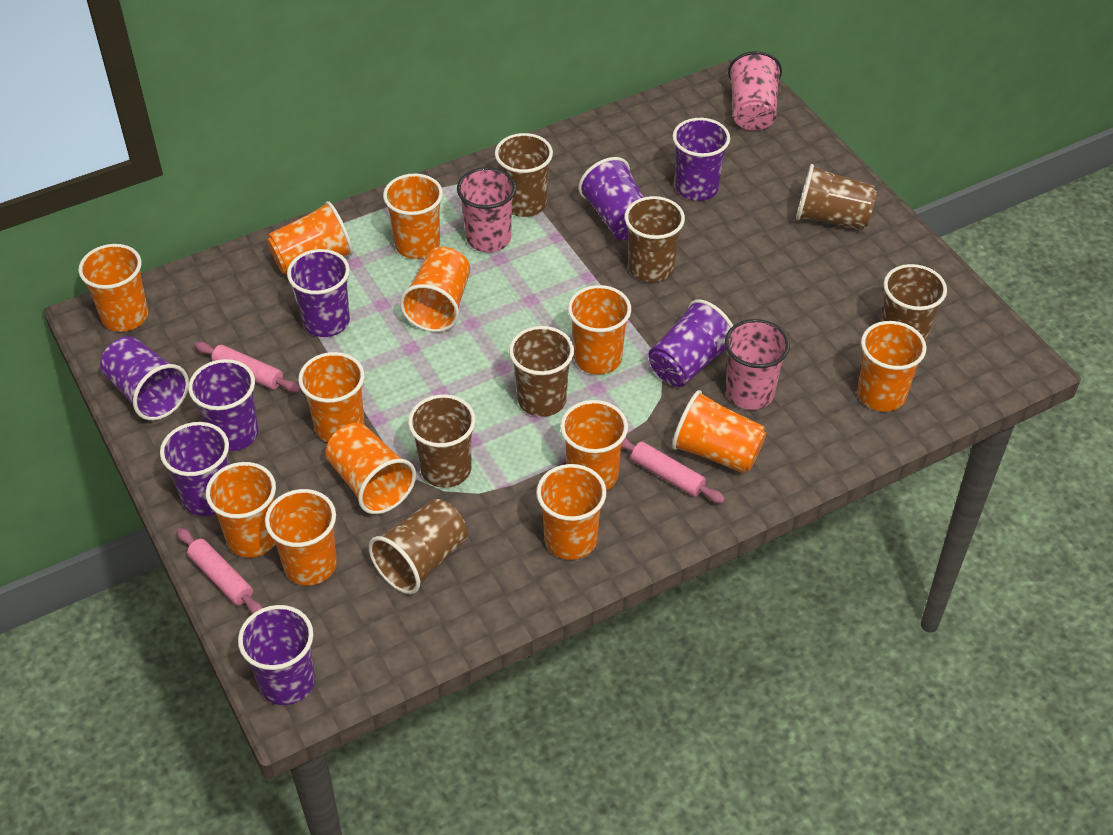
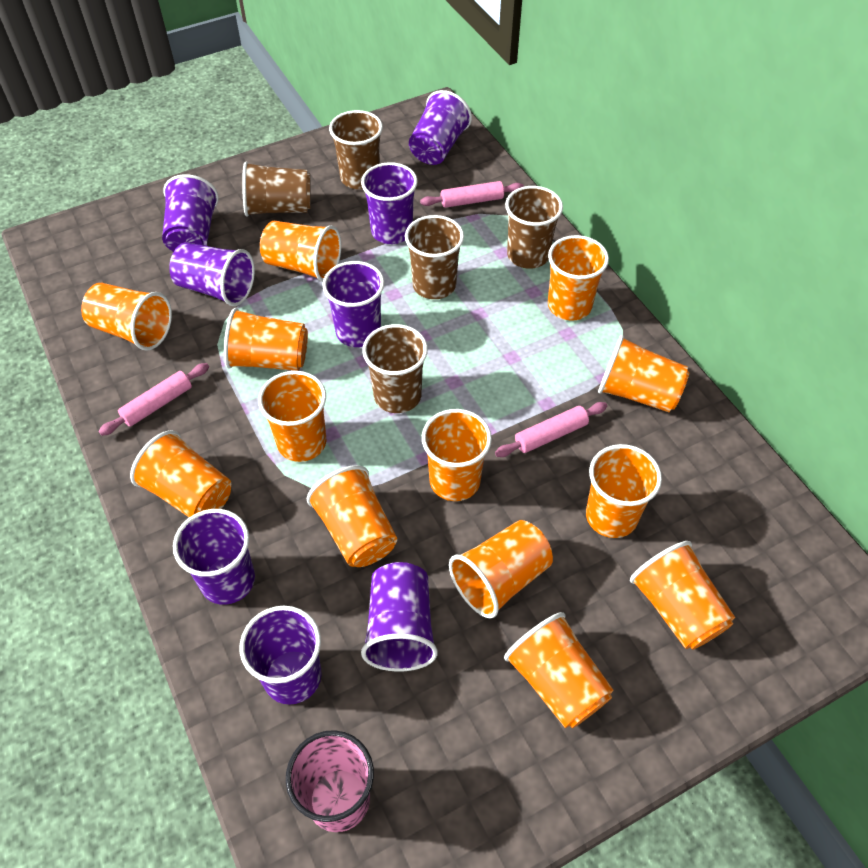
brown cup: [369,499,468,594] [408,394,476,488] [495,133,553,217] [509,326,574,417] [624,196,685,282] [796,164,877,230] [881,264,947,342] = 7 -> [242,162,311,217] [329,110,383,189] [362,324,428,413] [405,215,464,299] [505,186,563,269] = 5
pink cup: [457,167,516,252] [725,319,790,410] [728,51,782,130] = 3 -> [286,730,374,832] = 1

